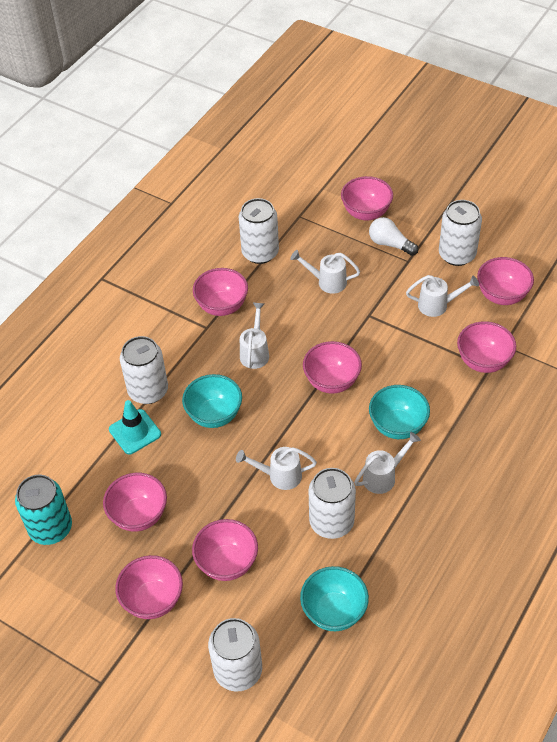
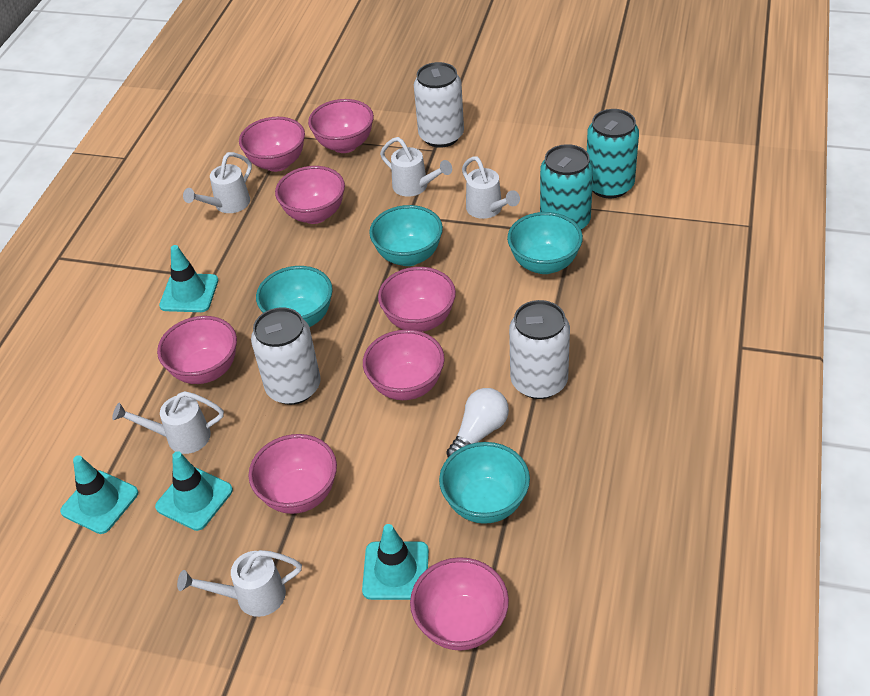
turquoise bowl: [182,374,242,428] [300,566,369,631] [369,385,430,439] = 3 -> [256,266,333,327] [369,205,443,266] [439,442,530,524] [507,212,583,274] = 4
turquoise can: [15,475,72,545] = 1 -> [540,144,593,230] [587,109,639,198] = 2
turquoise traffic cone: [109,400,161,455] = 1 -> [60,455,138,534] [155,451,233,531] [159,245,218,312] [362,524,429,600] = 4
white can: [120,336,168,404] [208,618,262,692] [238,198,279,264] [309,468,356,539] [439,200,482,266] = 5 -> [251,307,321,405] [414,62,464,148] [509,300,570,399] = 3

